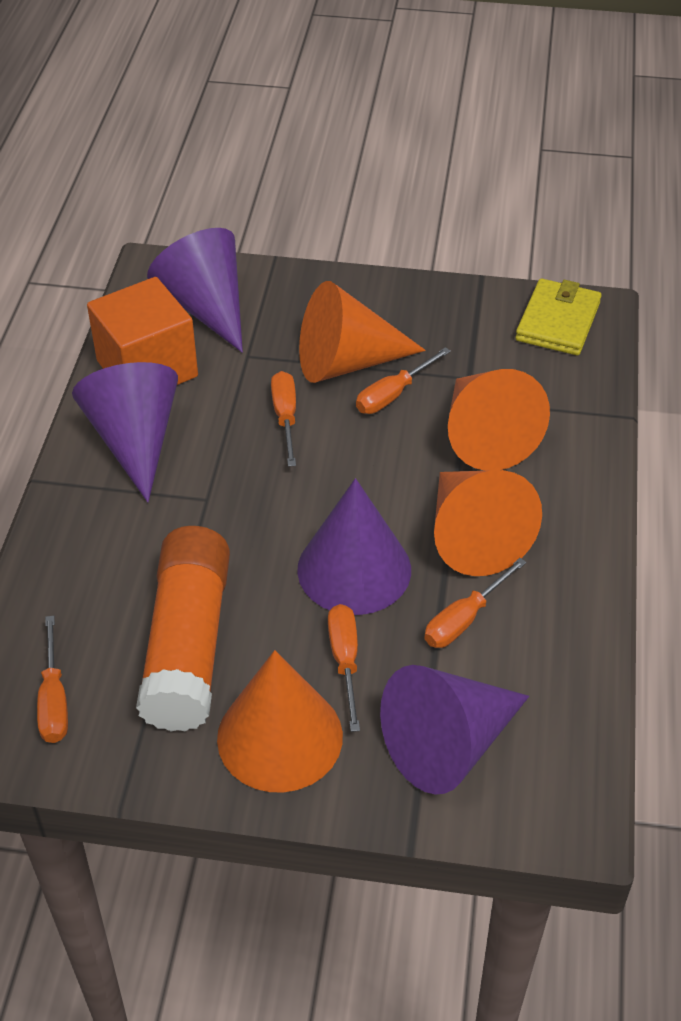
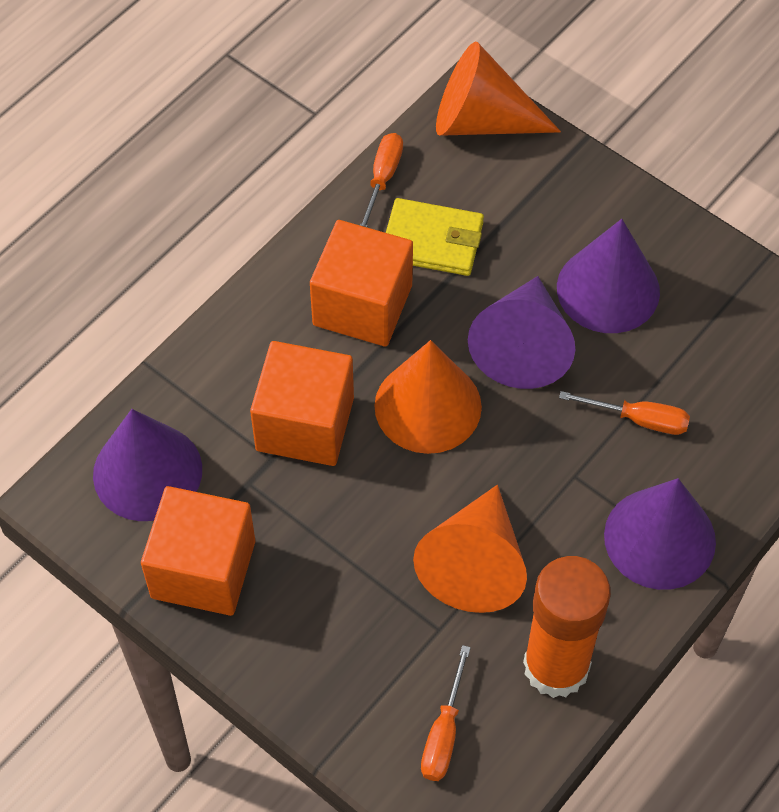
orange cone: [217,650,343,792] [299,281,426,383] [434,470,542,576] [448,369,550,471] = 4 -> [374,340,482,454] [413,485,527,613] [436,42,561,136] = 3
orange cube: [87,277,198,385] = 1 -> [141,486,255,616] [250,341,354,466] [310,220,413,347] = 3
orange screwdriver: [37,616,68,743] [271,371,296,467] [328,604,360,732] [356,347,451,414] [424,558,526,648] = 5 -> [360,133,403,227] [421,645,471,781] [559,391,690,435] = 3

